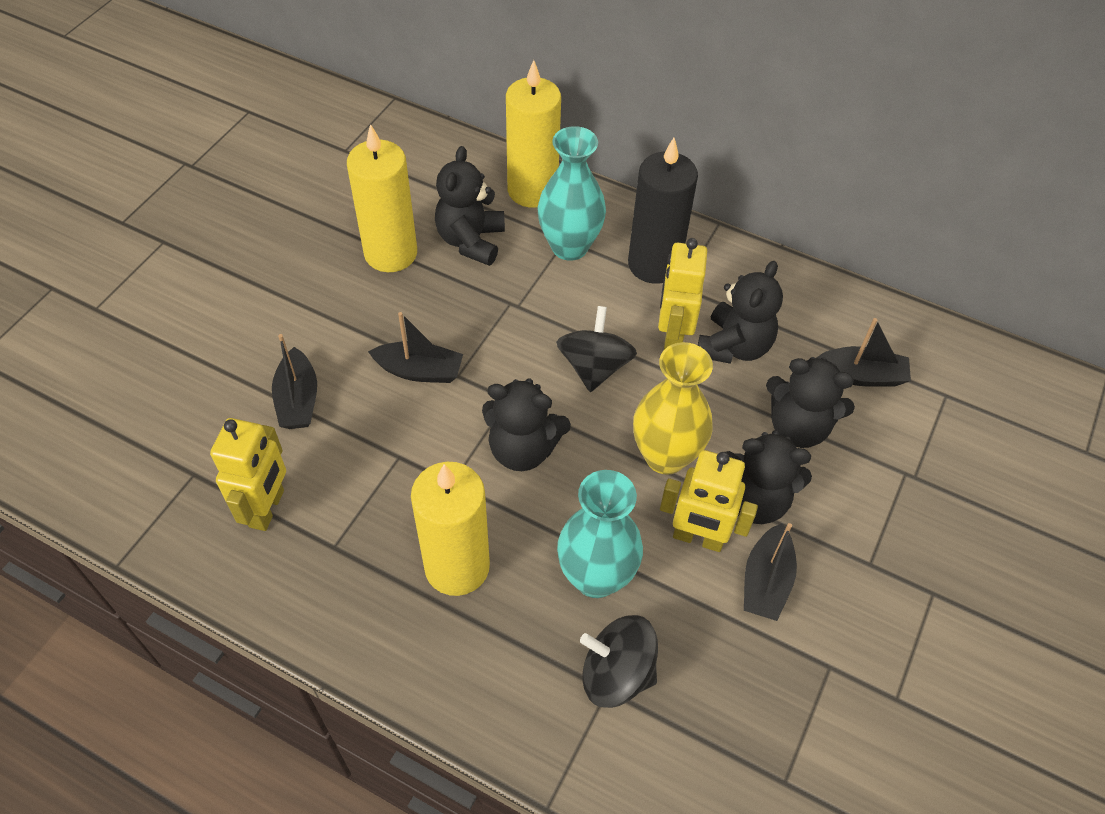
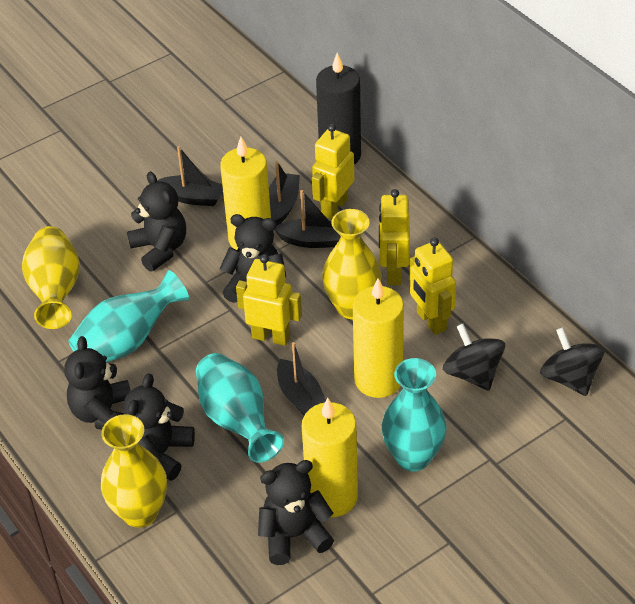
turquoise vase: [537,126,606,261] [557,470,643,598] = 2 -> [68,270,189,362] [196,353,284,463] [382,358,447,472] = 3
yellow robot: [210,418,286,531] [658,238,707,350] [660,450,758,552] = 3 -> [236,254,302,346] [312,124,354,219] [379,189,410,285] [410,238,456,335] = 4
yellow vase: [633,342,713,475] = 1 -> [22,226,80,329] [101,414,167,528] [322,209,381,319] = 3

